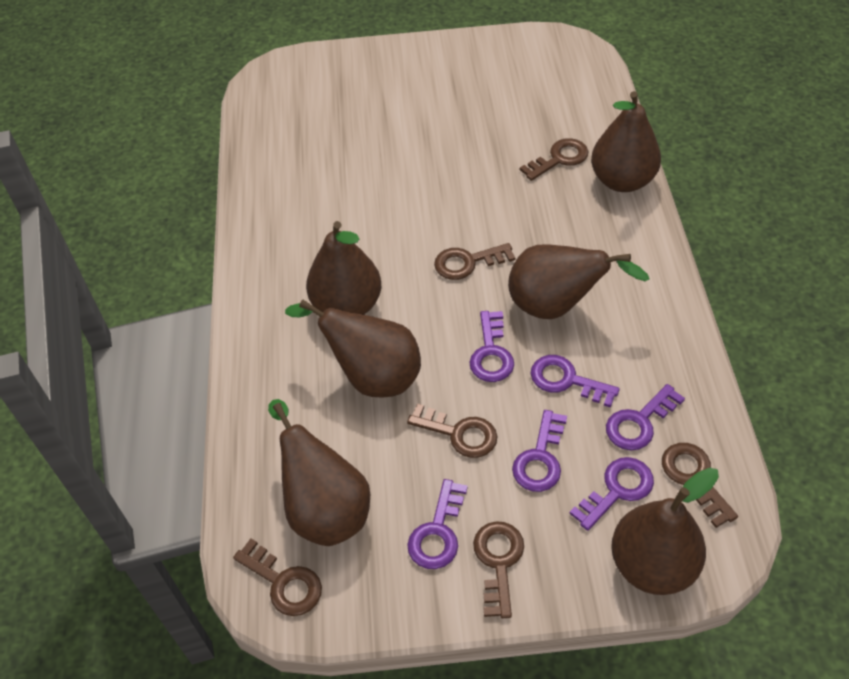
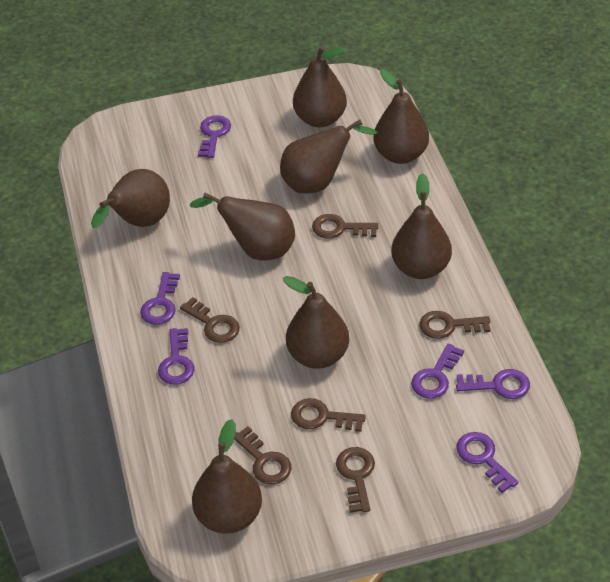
brown pear: [268,399,370,546] [285,300,421,397] [306,221,381,315] [508,244,649,319] [591,91,661,192] [611,468,719,595] = 6 -> [91,169,170,228] [189,193,295,260] [192,419,262,534] [280,120,377,193] [283,276,349,369] [293,46,347,127] [373,69,429,164] [391,173,452,279] = 8

